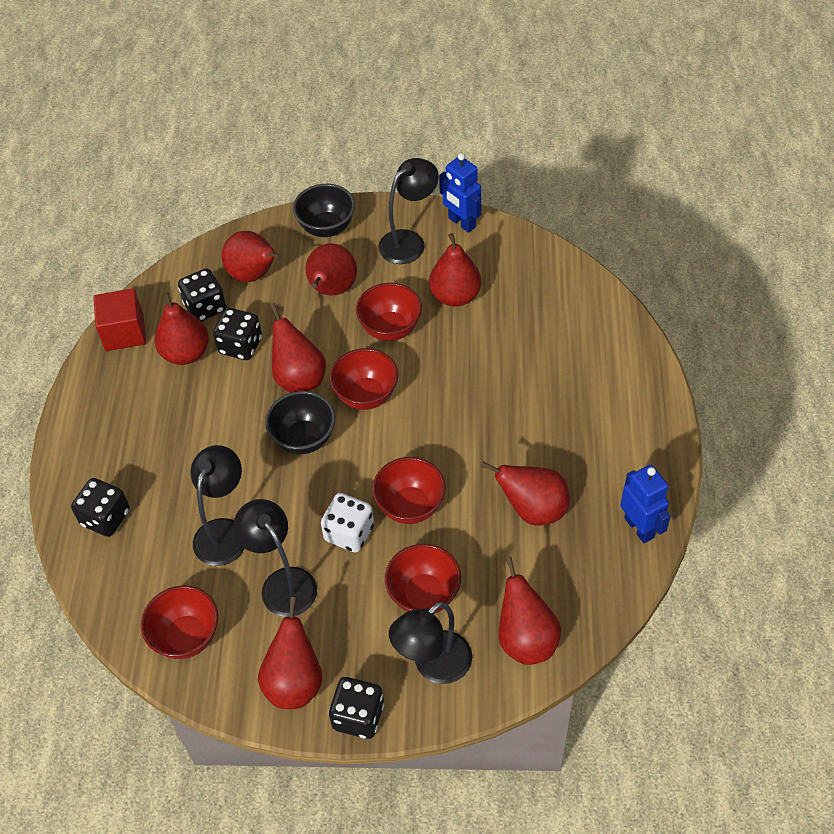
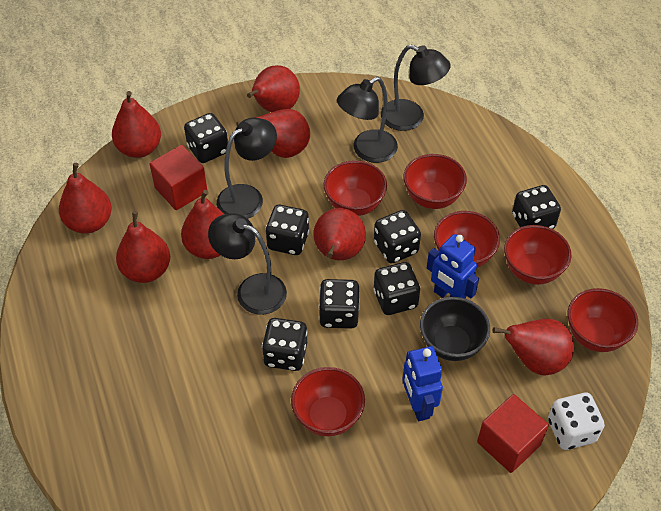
black bowl: [265,391,335,454] [293,184,355,237] = 2 -> [420,297,490,361] = 1
black dice: [71,478,130,537] [178,268,226,321] [213,308,262,360] [329,677,384,739] = 4 -> [184,113,228,163] [262,318,307,371] [265,205,309,255] [319,279,360,329] [374,210,421,263] [374,262,420,315] [512,185,561,229] = 7
red bowl: [141,585,218,659] [330,348,398,410] [356,283,422,341] [372,457,446,524] [385,544,461,614] = 5 -> [291,367,365,436] [324,160,387,216] [403,154,467,209] [434,211,500,268] [504,225,571,285] [568,288,638,352] = 6
red cube: [93,288,146,351] = 1 -> [149,145,208,210] [477,394,549,473] = 2

